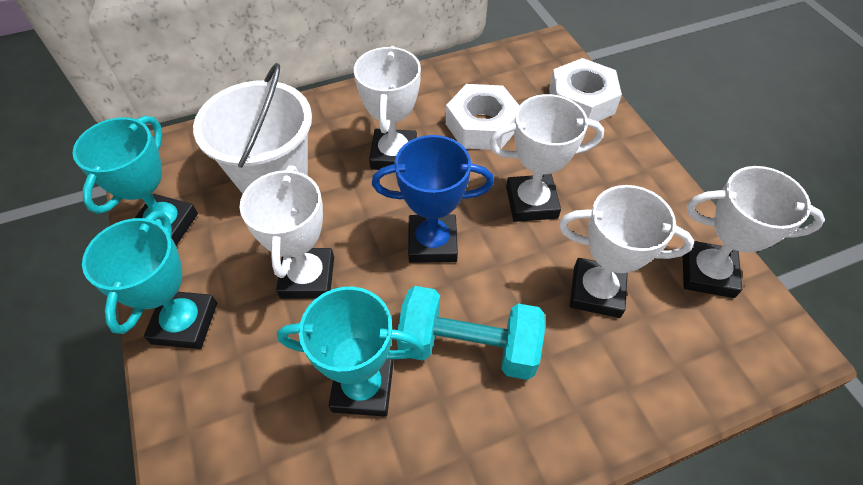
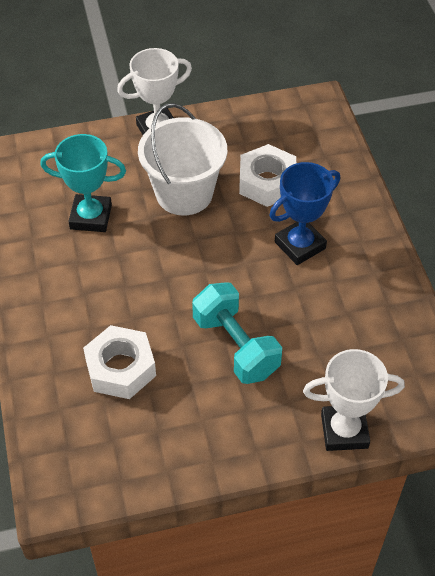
turquoise trophy: [73,116,198,246] [82,211,217,349] [277,287,424,417] = 3 -> [40,134,126,232] = 1
white trophy: [240,165,334,299] [354,46,421,170] [489,94,604,222] [559,185,694,318] [683,166,825,298] = 5 -> [117,48,192,135] [303,349,405,451] = 2

